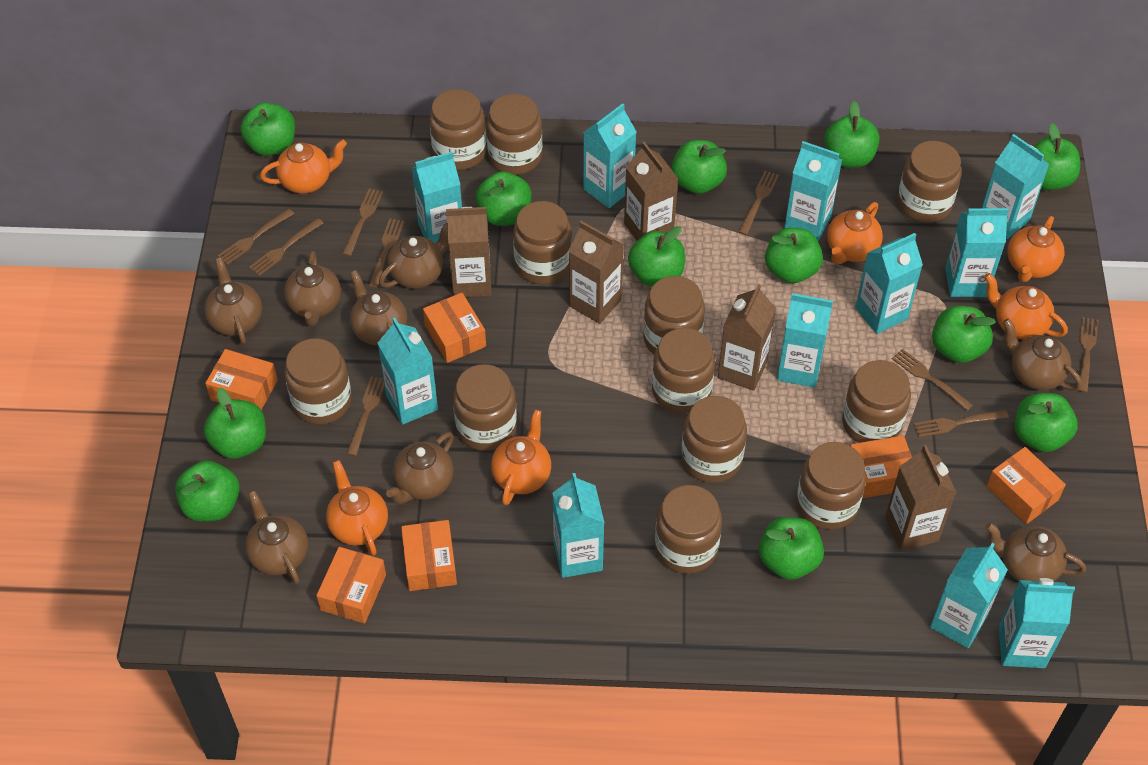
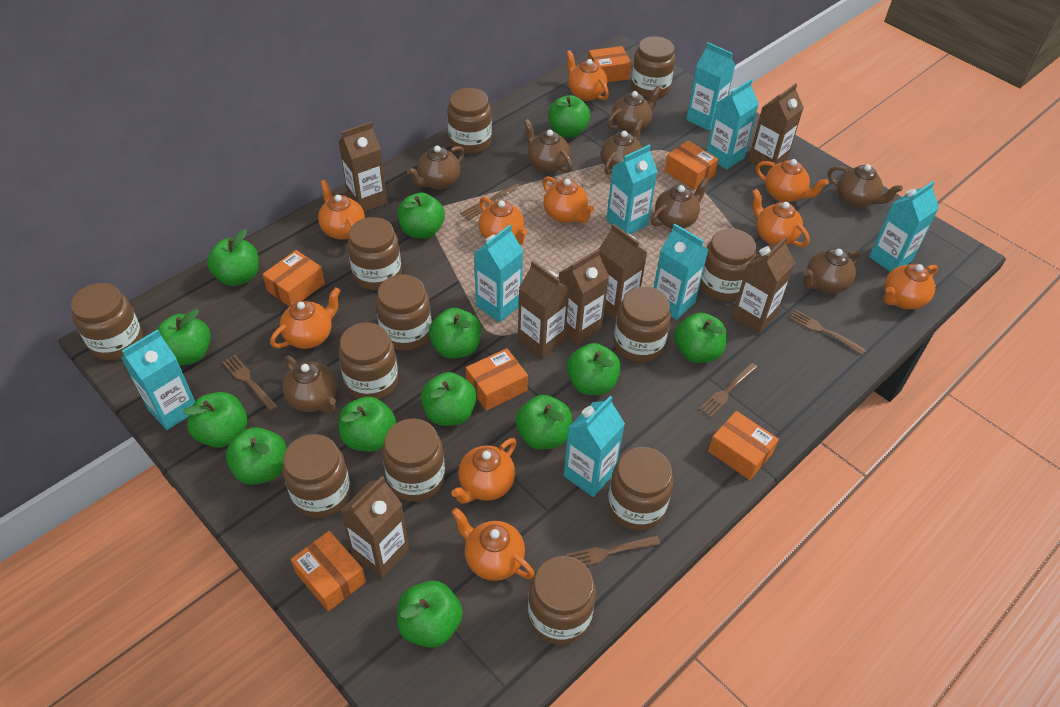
brown carton: [446,207,492,297] [569,221,624,324] [624,142,678,241] [718,284,776,391] [885,445,957,551] = 5 -> [338,122,387,212] [340,476,409,579] [518,261,570,359] [559,249,609,345] [599,224,647,321] [732,237,795,334] [748,83,804,172] = 7
brown fork: [218,209,294,265] [249,218,323,276] [342,189,383,256] [347,376,385,456] [368,218,404,288] [739,171,779,235] [892,349,973,411] [914,410,1009,438] [1078,317,1099,393] = 9 -> [222,355,278,412] [460,183,521,220] [566,535,660,566] [699,362,758,418] [789,309,866,354] = 5
green apple: [175,461,240,522] [204,387,266,459] [240,102,295,156] [476,171,532,226] [628,226,685,287] [671,140,727,194] [759,517,824,580] [765,228,823,283] [824,101,879,168] [932,306,996,363] [1014,393,1078,452] [1033,123,1080,190] = 12 -> [156,309,211,365] [183,392,247,448] [207,229,259,286] [226,427,287,485] [339,397,396,452] [397,581,463,648] [398,192,445,239] [421,372,477,426] [429,308,481,359] [516,395,572,449] [548,95,590,138] [567,343,621,395] [674,312,727,363] = 13
orange teapot: [260,140,347,194] [326,460,388,556] [491,410,551,505] [827,202,883,264] [984,273,1068,340] [1007,216,1064,282] = 6 -> [270,287,340,349] [318,180,365,240] [451,438,516,504] [452,508,535,581] [479,197,527,245] [543,176,594,223] [566,50,609,101] [752,189,810,247] [756,159,828,202] [883,264,938,309] = 10
turquoise carton: [378,318,438,425] [412,152,462,243] [552,473,604,578] [583,103,636,208] [777,293,833,388] [784,141,842,241] [855,233,923,334] [930,543,1008,648] [945,208,1009,297] [982,134,1049,239] [999,578,1075,668] = 11 -> [121,329,195,430] [474,225,523,322] [564,396,625,497] [606,144,658,234] [654,224,709,320] [686,42,735,131] [707,79,759,170] [869,181,939,272] = 8

